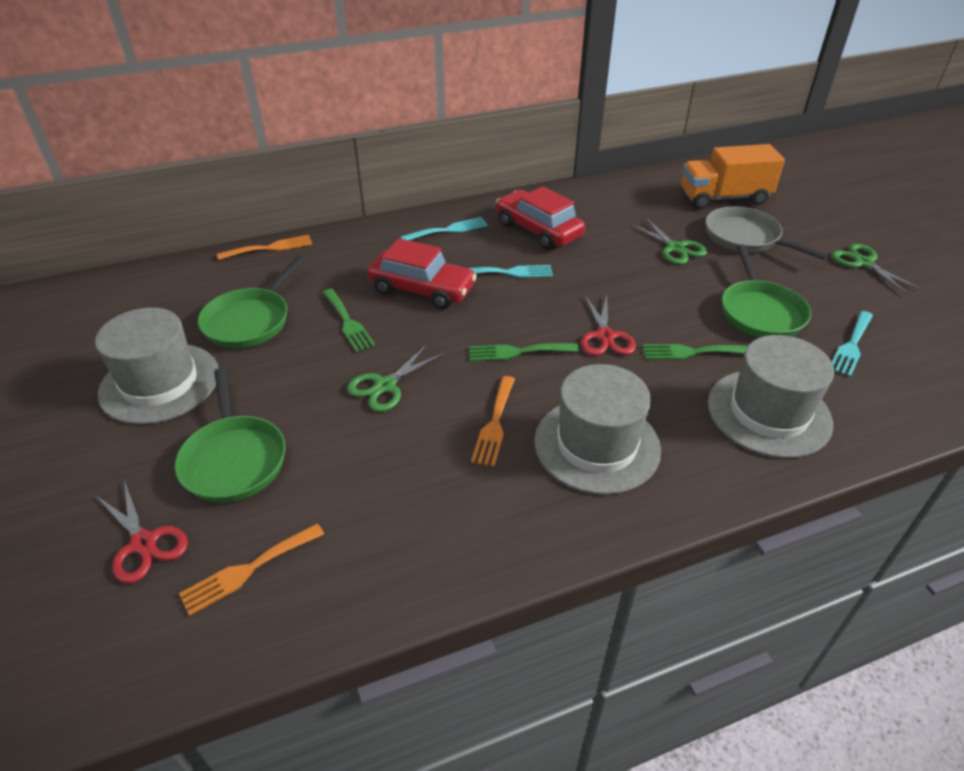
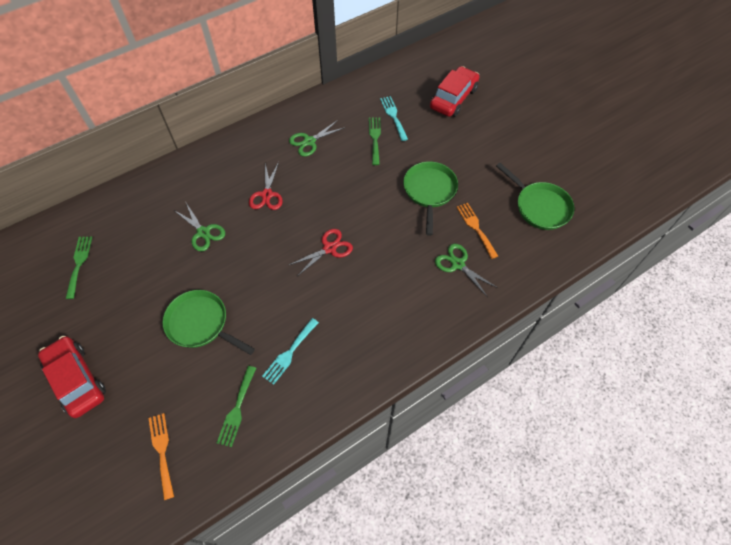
grey hat: [95,308,219,424] [534,364,661,495] [708,335,834,458] = 3 -> none = 0
grey pan: [705,207,829,260] = 1 -> none = 0
orange fork: [179,523,324,616] [217,235,312,260] [471,376,515,467] = 3 -> [149,413,174,500] [457,203,498,259] = 2
orange truck: [681,144,785,209] = 1 -> none = 0
turquoise fork: [400,217,488,240] [469,265,553,278] [832,311,873,377] = 3 -> [262,318,319,385] [380,96,408,141] = 2

